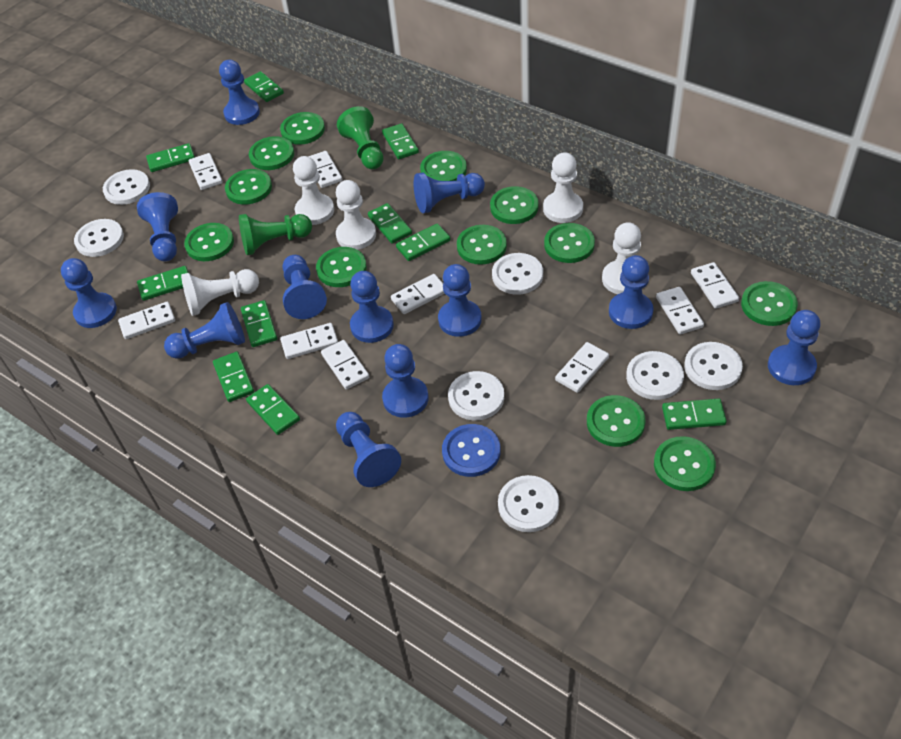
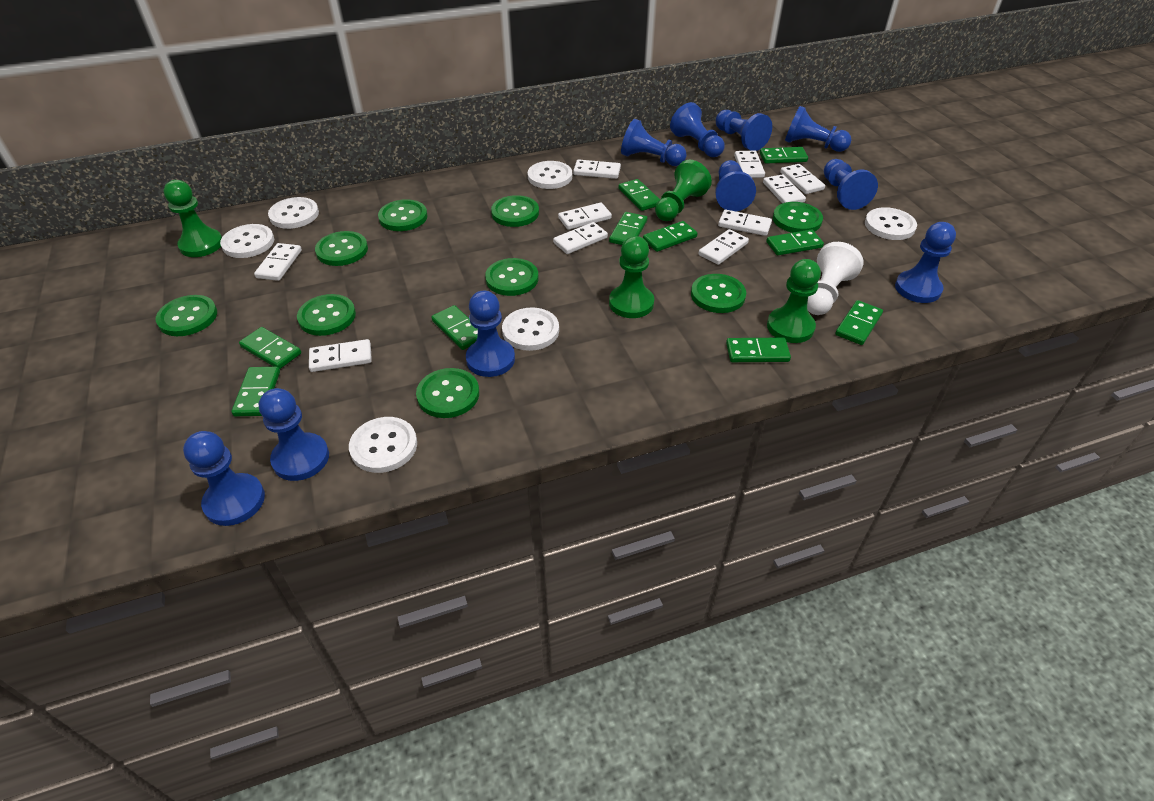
blue button: [442,424,501,477] = 1 -> none = 0
blue pawn: [61,258,117,328] [137,192,178,261] [164,302,245,359] [219,60,260,125] [283,255,327,319] [336,412,401,487] [350,271,394,343] [382,344,429,418] [414,173,485,213] [438,264,482,337] [609,255,653,329] [768,310,820,385] = 12 -> [183,431,265,526] [259,388,329,481] [466,291,515,377] [621,119,687,166] [670,102,725,157] [715,160,756,211] [716,110,772,151] [785,106,851,152] [824,159,878,210] [895,222,956,303] = 10
green button: [184,223,234,261] [225,169,272,205] [249,136,294,170] [280,112,325,145] [316,247,367,287] [420,151,467,181] [457,225,507,265] [490,186,539,224] [544,223,595,263] [587,395,646,447] [654,436,716,491] [741,281,798,326] = 12 -> [156,295,217,336] [297,294,356,336] [315,231,368,266] [378,199,427,231] [416,368,479,418] [485,258,538,296] [491,195,539,227] [691,274,746,313] [773,202,823,233] = 9
green pawn: [239,214,312,255] [337,106,384,170] = 2 -> [163,180,222,257] [609,236,654,318] [655,160,712,221] [767,259,821,343] = 4
white button: [74,219,124,257] [103,169,150,205] [448,371,504,420] [492,253,543,295] [498,475,559,532] [626,351,684,400] [684,342,743,390] = 7 -> [220,224,274,258] [268,197,319,229] [349,417,417,473] [502,307,559,351] [528,161,572,189] [865,207,917,240] = 6
white domino: [118,302,175,339] [189,153,223,190] [280,323,338,359] [308,151,342,188] [321,340,369,390] [391,274,445,314] [555,342,609,393] [656,287,704,334] [691,262,739,309] = 9 -> [254,243,302,281] [309,339,372,372] [553,222,608,254] [558,202,612,230] [573,159,621,179] [698,229,749,265] [718,210,772,236] [734,151,765,178] [763,174,806,203] [780,164,825,194] = 10
white pawn: [181,269,259,316] [293,156,334,225] [336,180,376,250] [543,152,583,223] [602,222,641,294] = 5 -> [807,242,864,315] = 1

